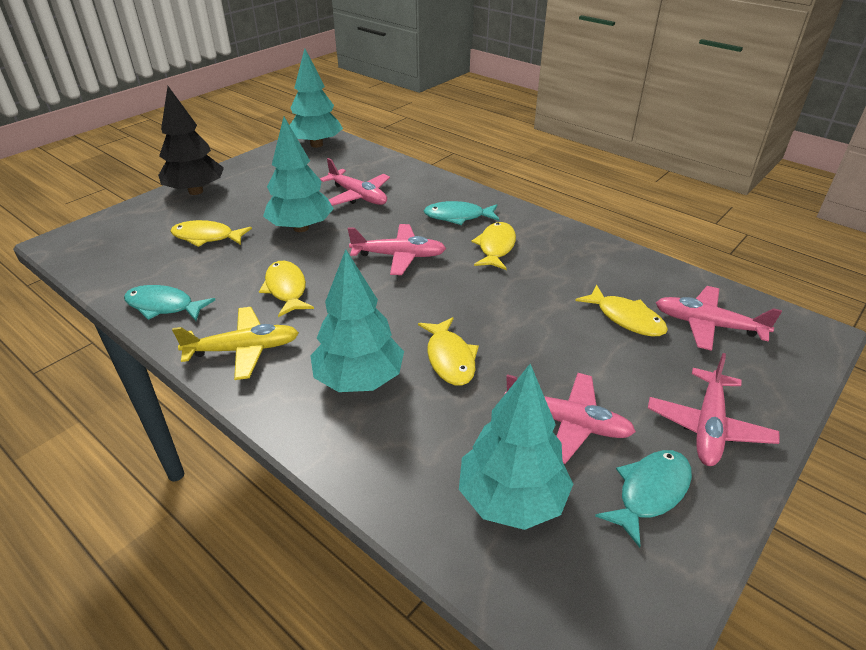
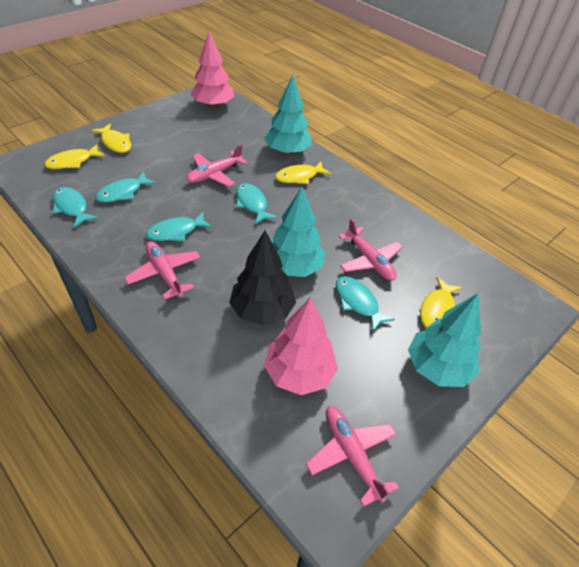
pink plane: [320,158,390,206] [348,224,446,275] [504,373,636,464] [648,353,780,466] [656,286,782,351] = 5 -> [124,241,201,300] [186,144,247,187] [306,406,399,507] [339,218,403,281] = 4
pink tree: none = 0 -> [191,31,234,108] [264,297,338,395] = 2
turquoise fish: [124,285,215,321] [424,201,499,225] [595,450,692,548] = 3 -> [53,187,98,228] [95,171,156,203] [146,212,212,241] [236,183,277,224] [336,276,395,331] = 5
turquoise tree: [263,117,334,232] [290,48,343,148] [310,249,404,392] [459,364,573,530] = 4 -> [264,75,312,155] [272,187,326,277] [408,293,481,387] = 3
yellow fish: [170,220,252,247] [259,261,314,317] [418,317,479,386] [471,222,516,270] [575,285,668,336] = 5 -> [44,144,106,169] [91,124,131,153] [275,162,331,184] [420,277,462,328] = 4
yellow plane: [172,307,299,380] = 1 -> none = 0

